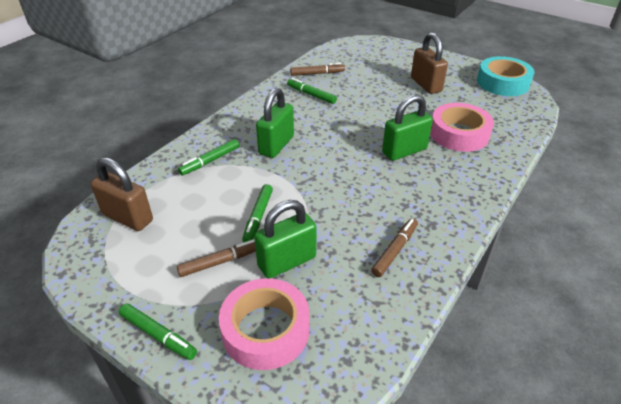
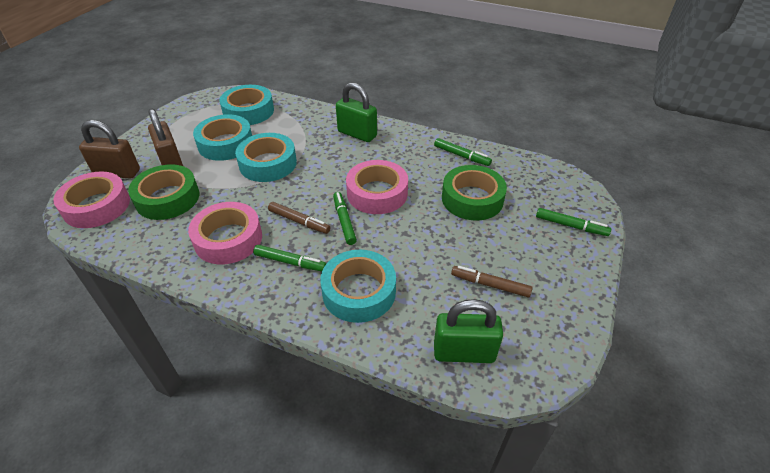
brown marker: [177,239,256,277] [290,63,345,76] [371,218,418,277] = 3 -> [268,202,330,234] [451,266,533,297] = 2
green padlock: [254,200,317,278] [256,88,294,158] [382,94,433,161] = 3 -> [336,83,377,142] [434,299,503,363] = 2
green tape: none = 0 -> [128,164,199,220] [442,165,507,221] = 2
pink tape: [219,278,310,370] [430,103,494,152] = 2 -> [53,171,130,228] [188,202,262,264] [346,160,408,214] = 3
turquoise tape: [477,56,535,96] = 1 -> [193,114,252,161] [219,85,274,125] [235,133,297,182] [320,250,396,323] = 4

